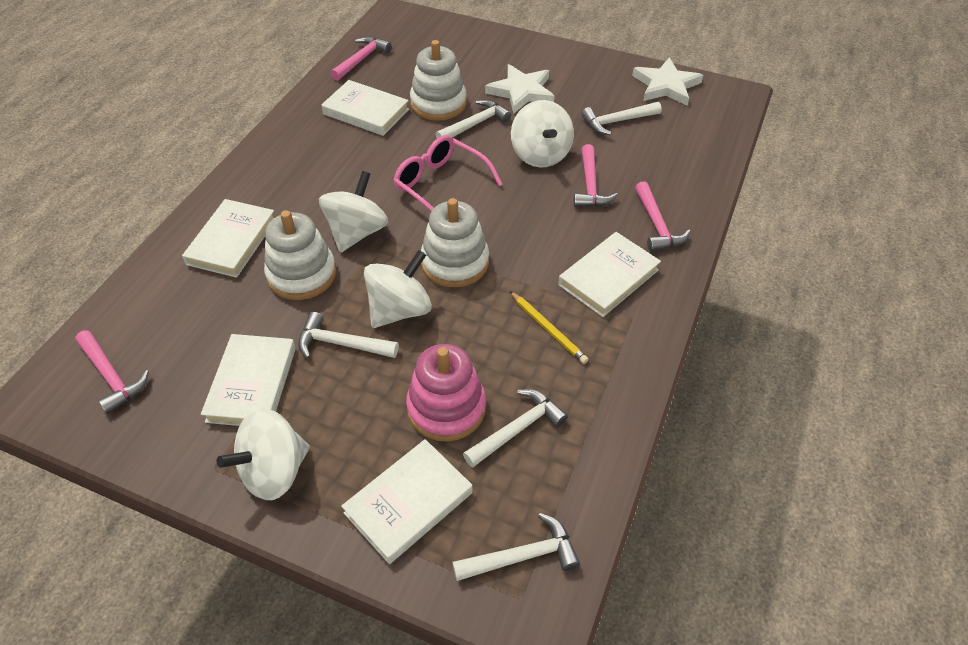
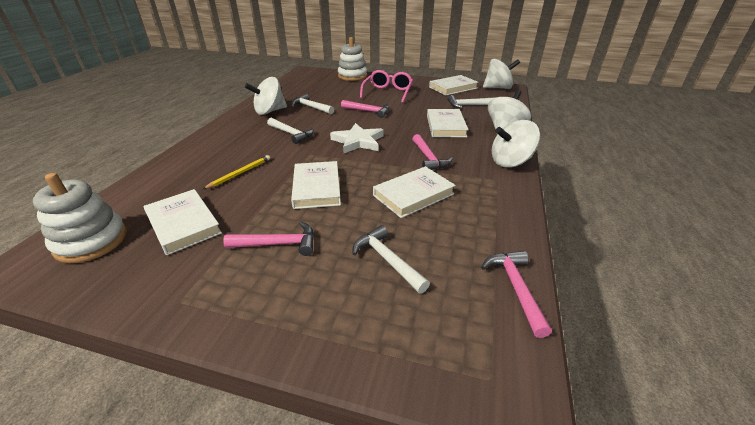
pink stacking toy: [406,344,486,442] = 1 -> none = 0
white hammer: [298,312,399,359] [435,100,511,138] [452,513,580,581] [463,389,568,468] [581,102,662,135] = 5 -> [267,118,314,144] [291,94,334,114] [352,225,430,294] [448,95,496,108] = 4
white stacking toy: [264,210,336,300] [410,40,467,121] [421,198,489,287] = 3 -> [33,173,127,263] [338,37,367,81] = 2
white star: [485,64,555,113] [632,57,703,106] = 2 -> [330,123,384,154] = 1

